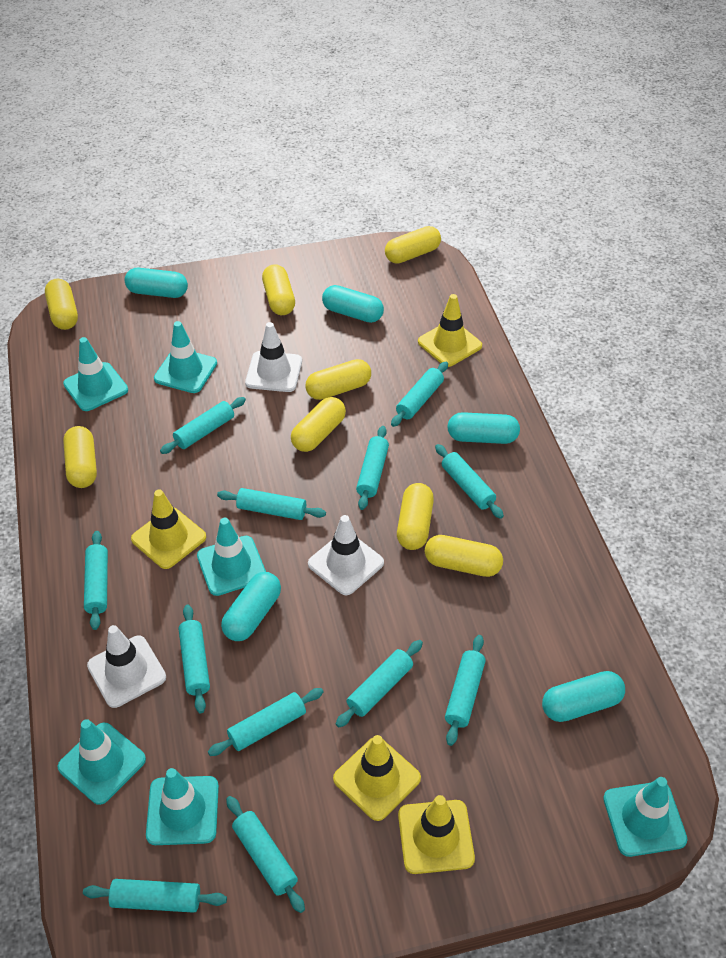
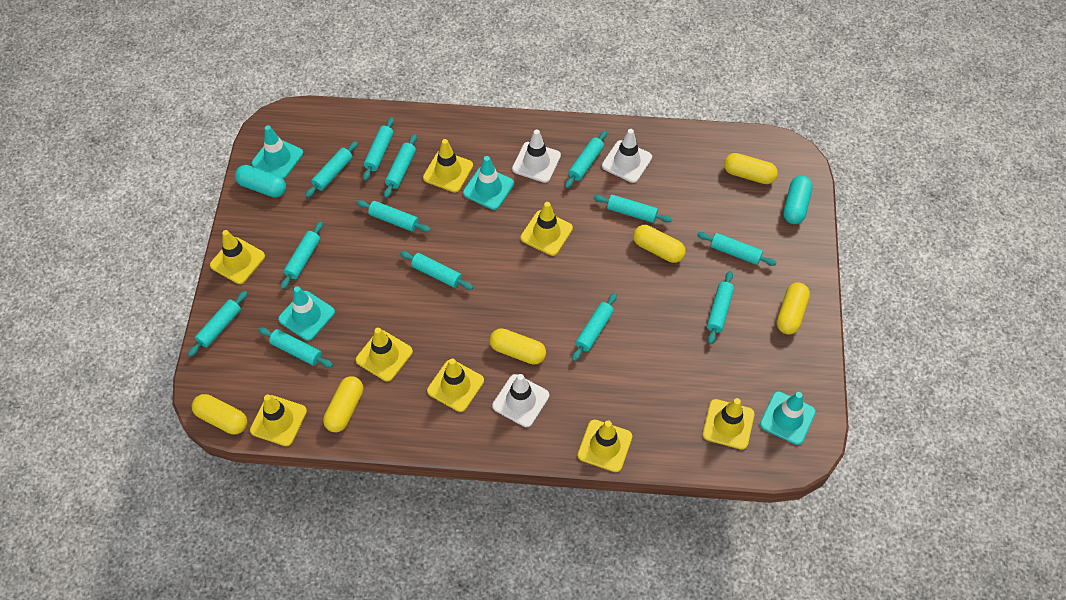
turquoise capsule: [125,268,188,298] [221,572,281,641] [322,285,384,323] [447,412,520,444] [542,671,625,722] = 5 -> [235,165,286,198] [783,176,813,224] = 2
turquoise rolling pin: [83,879,227,913] [84,531,108,630] [160,397,246,454] [179,605,210,713] [208,688,324,756] [217,488,326,520] [226,796,305,913] [336,640,423,728] [356,426,389,510] [391,362,448,427] [435,444,504,519] [445,635,486,746] = 12 -> [188,291,247,357] [258,327,333,368] [281,221,323,289] [305,141,358,198] [357,200,431,232] [363,117,394,181] [384,134,417,198] [400,251,473,290] [565,131,607,188] [572,293,617,361] [593,195,672,223] [697,232,777,266] [707,271,734,344] = 13
turquoise traffic cone: [58,719,146,805] [63,337,128,411] [146,768,219,845] [154,321,217,393] [197,518,266,596] [603,777,687,857] = 6 -> [252,125,303,179] [278,286,335,341] [463,156,514,210] [760,391,816,445] = 4
yellow capsule: [45,279,78,330] [63,426,97,488] [262,264,295,315] [291,397,346,452] [305,359,371,400] [385,226,441,264] [397,483,434,550] [425,535,503,577] = 8 -> [192,394,247,434] [323,376,363,432] [490,328,546,365] [633,225,686,263] [724,153,778,184] [777,282,810,335] = 6
yellow traffic cone: [131,490,206,569] [333,735,421,821] [398,795,475,874] [418,294,482,367] = 4 -> [210,230,265,284] [250,394,307,446] [356,328,413,382] [423,139,473,193] [427,358,484,412] [521,202,573,256] [578,420,632,472] [703,398,755,450] = 8

